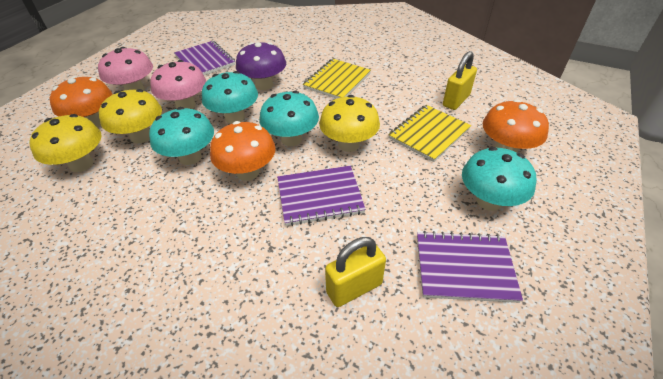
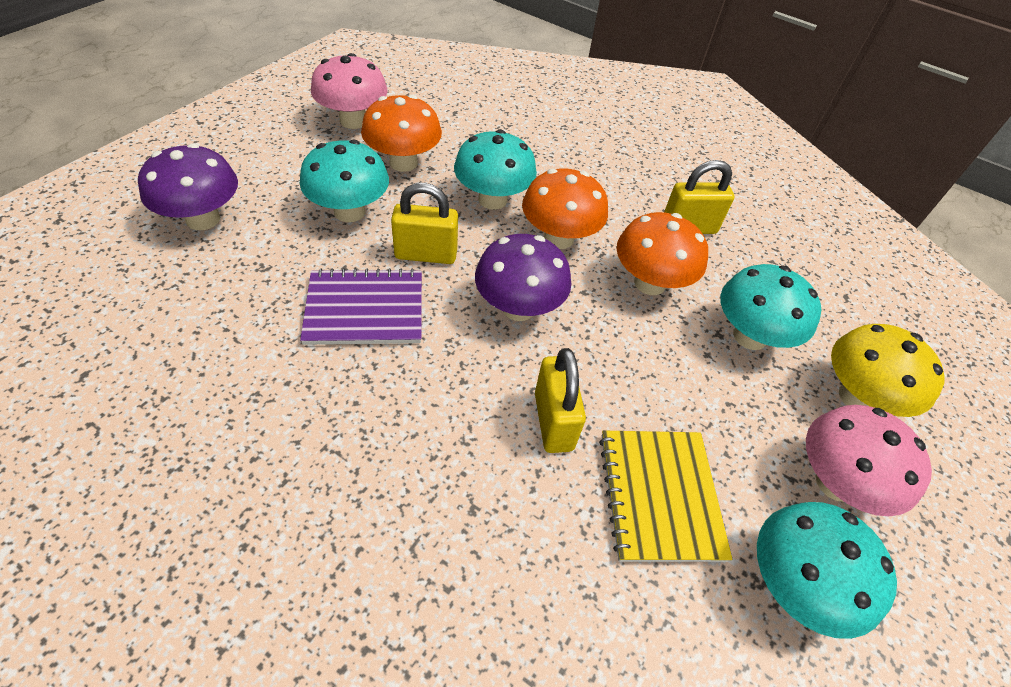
purple mushroom: [236,42,286,90] = 1 -> [138,143,238,230] [475,234,572,321] = 2
purple notebook: [174,41,235,75] [277,166,366,226] [417,231,523,303] = 3 -> [300,268,422,345] = 1
yellow mushroom: [30,114,102,172] [99,89,162,144] [319,95,380,152] = 3 -> [831,324,945,417] = 1
yellow notebook: [303,59,371,99] [388,105,471,162] = 2 -> [599,431,732,562] = 1
yellow padlock: [325,237,386,307] [443,51,477,110] = 2 -> [391,183,458,264] [535,348,586,453] [664,160,734,234] = 3

